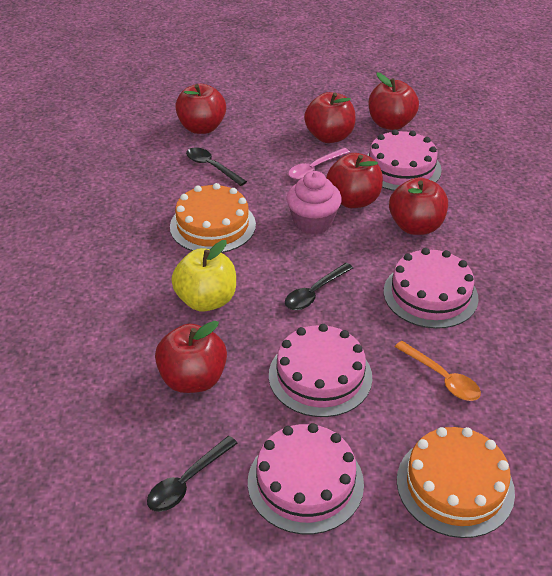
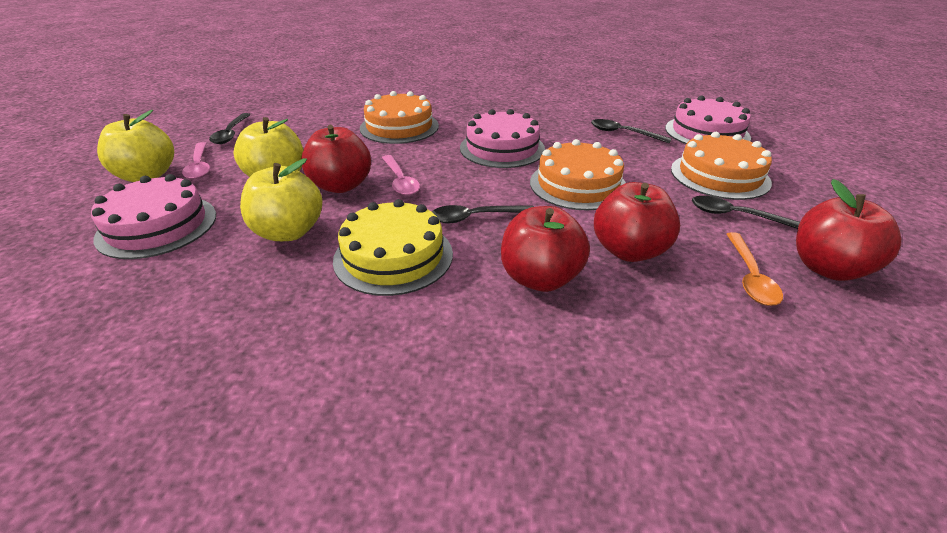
black spoon: [147,436,237,512] [186,147,247,186] [285,263,353,310] = 3 -> [209,113,251,144] [432,205,534,223] [591,119,672,143] [692,196,800,229] = 4
orange cake: [170,183,256,253] [397,427,515,538] = 2 -> [360,91,439,144] [530,139,626,210] [671,132,772,200] = 3
pink cake: [248,423,364,534] [269,324,372,417] [367,129,442,191] [384,248,479,329] = 4 -> [91,174,216,259] [460,109,545,168] [665,95,751,144] = 3
pink cupcake: [286,171,342,235] = 1 -> none = 0
pink spoon: [288,148,350,180] = 1 -> [182,142,210,179] [382,155,420,196] = 2
red apple: [155,321,227,393] [175,84,226,134] [304,92,355,143] [326,153,383,208] [369,73,419,130] [389,177,448,235] = 6 -> [301,125,371,193] [501,206,590,292] [594,182,680,262] [796,179,901,281] = 4
yellow apple: [172,240,236,312] = 1 -> [97,110,174,182] [233,117,303,177] [240,158,322,241] = 3
yellow cake: none = 0 -> [333,199,453,296] = 1

